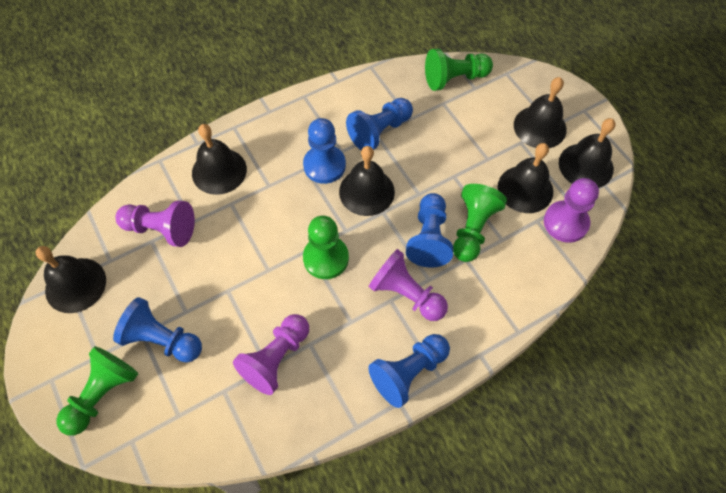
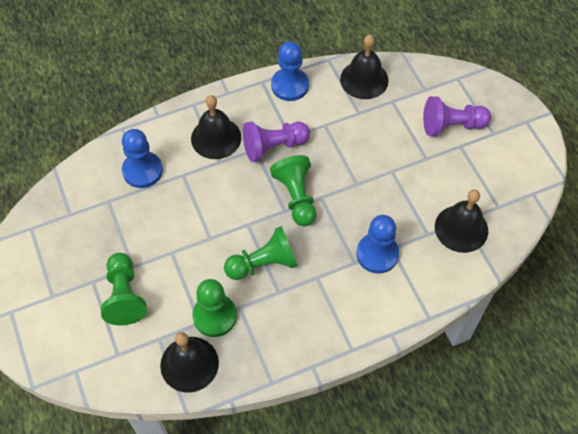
black bell: [35,246,106,313] [192,124,247,195] [339,146,395,216] [498,143,553,213] [514,77,567,148] [559,118,616,188] = 6 -> [160,332,219,393] [191,95,241,159] [340,35,389,99] [435,190,488,253] = 4
blue pawn: [113,297,202,363] [303,118,346,184] [346,98,413,150] [369,334,450,408] [406,193,453,268] = 5 -> [122,129,163,188] [271,41,309,101] [356,215,399,274] = 3
purple pawn: [115,200,195,247] [233,314,309,395] [368,249,448,321] [544,178,599,243] = 4 -> [243,122,310,162] [423,96,491,136] = 2

